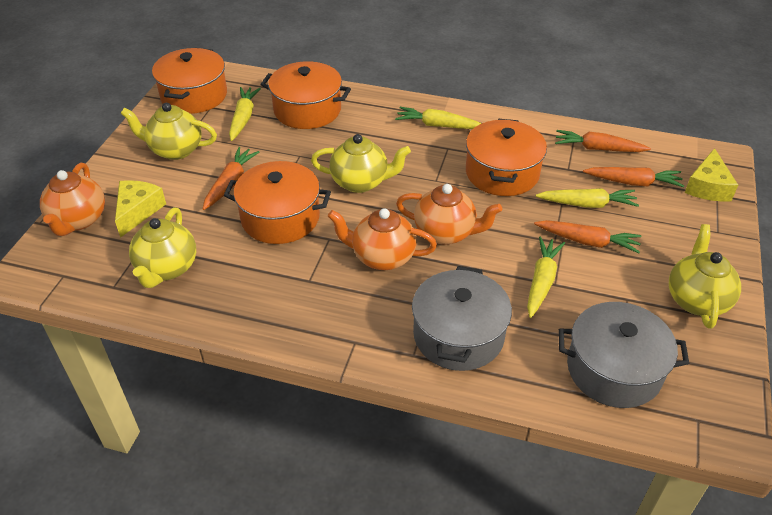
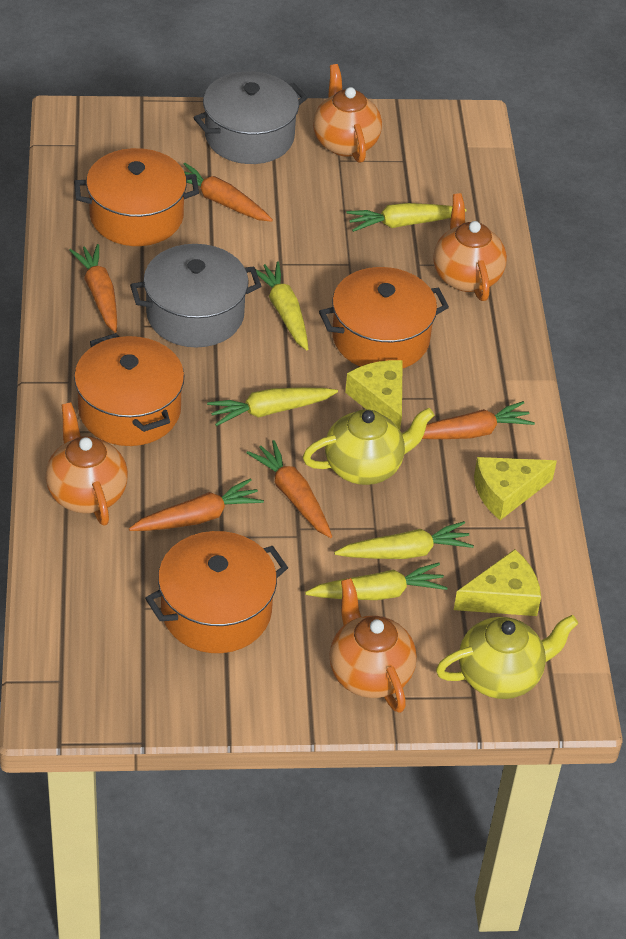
orange carrot: [203,147,259,210] [534,220,641,253] [555,130,651,152] [583,167,684,187] = 4 -> [69,244,117,333] [129,478,264,531] [183,163,273,222] [246,440,332,538] [422,401,535,439] = 5
orange teapot: [40,163,105,236] [328,208,437,270] [396,184,502,245] = 3 -> [46,402,128,526] [313,64,382,163] [329,578,417,713] [433,193,507,301] = 4
yellow carrot: [229,87,261,141] [395,107,482,129] [527,236,565,318] [536,188,639,208] = 4 -> [207,387,338,426] [256,261,308,350] [305,562,448,600] [334,521,474,559] [346,203,467,232] = 5
yellow cheese: [115,180,166,238] [685,148,738,202] = 2 -> [345,360,403,430] [454,549,541,616] [474,457,557,520] = 3
yellow teapot: [121,103,217,160] [129,207,196,288] [311,134,411,193] [669,224,741,329] = 4 -> [303,408,434,485] [436,615,578,699] = 2

